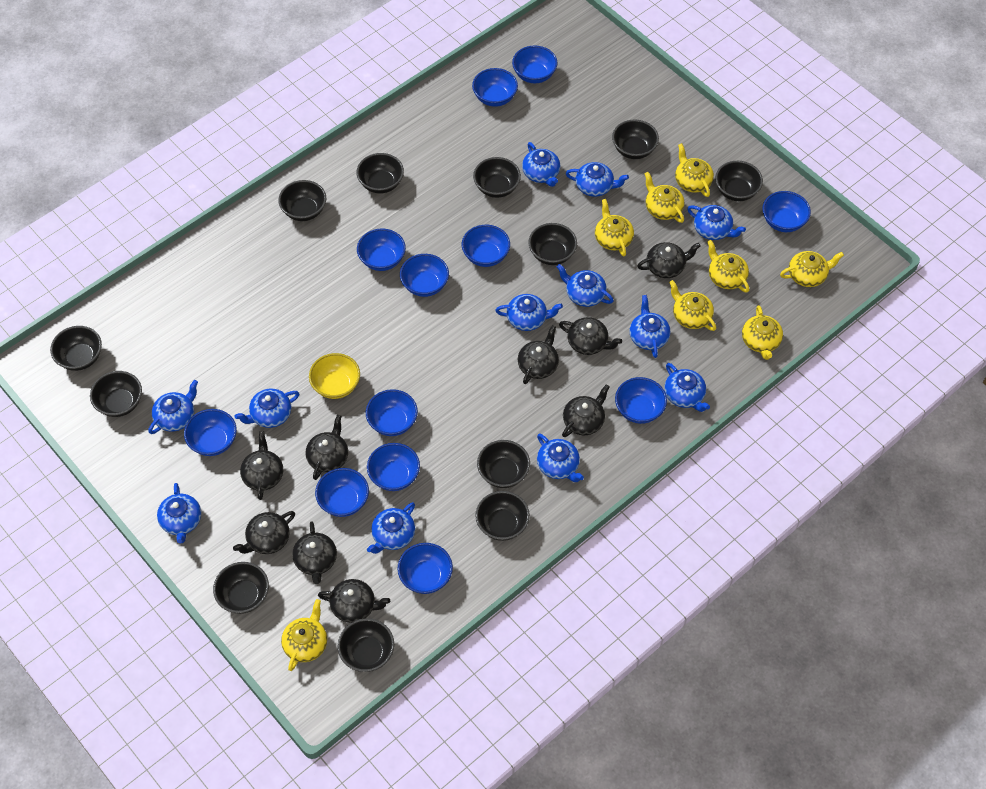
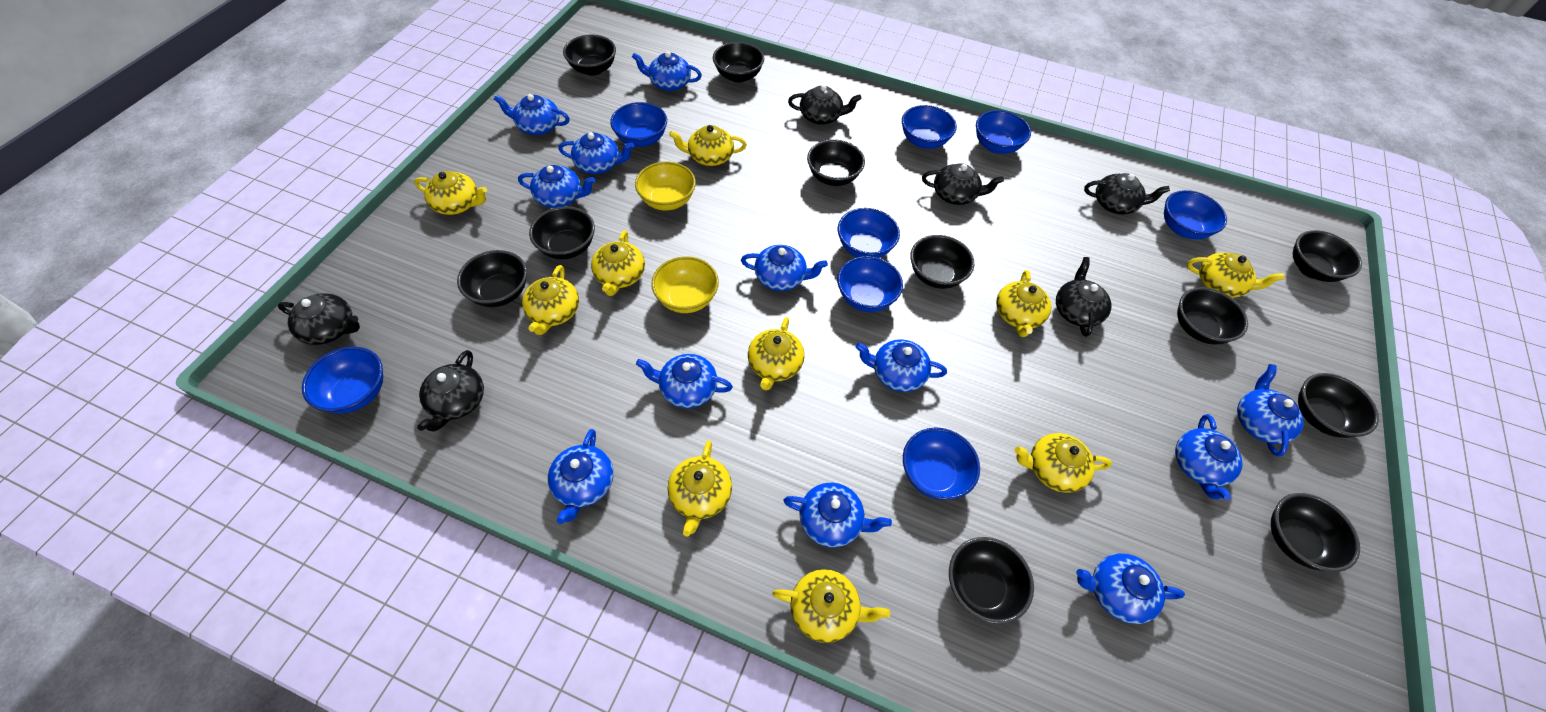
black bowl: [50,326,102,371] [90,371,142,417] [213,562,269,614] [278,180,326,221] [338,618,394,672] [356,153,404,194] [473,157,521,198] [475,491,530,541] [477,440,530,488] [528,223,577,265] [612,119,659,159] [715,161,763,201] = 12 -> [457,250,527,307] [529,206,595,259] [563,35,616,76] [713,42,764,83] [807,140,865,186] [910,235,974,289] [949,537,1034,624] [1177,287,1248,345] [1271,493,1360,572] [1293,230,1362,282] [1298,373,1379,438] = 11
black teapot: [233,511,295,554] [240,431,283,500] [292,521,337,584] [305,415,348,480] [318,579,390,623] [518,325,559,384] [559,317,622,355] [562,384,609,437] [638,242,700,278] = 9 -> [278,293,360,345] [417,350,484,431] [788,85,861,125] [922,163,1004,205] [1056,257,1111,337] [1084,173,1170,215] = 6
blue bowl: [184,409,237,456] [315,468,369,517] [357,228,406,271] [366,389,418,436] [367,443,420,491] [397,543,453,594] [400,254,449,297] [462,225,510,267] [472,68,518,107] [512,46,558,84] [615,377,667,424] [762,191,811,232] = 12 -> [302,347,383,413] [610,102,667,147] [837,256,903,312] [838,208,900,258] [902,105,957,149] [903,427,980,500] [976,110,1031,154] [1164,190,1227,239] = 8
yellow bowl: [309,353,360,399] = 1 -> [635,162,696,210] [651,256,719,313] = 2
yellow teapot: [281,599,327,671] [595,199,634,256] [644,172,684,223] [669,280,716,331] [675,143,714,197] [707,240,749,293] [742,305,783,360] [780,251,844,287] = 8 -> [414,171,487,215] [522,265,579,335] [591,230,645,296] [668,440,732,537] [669,125,747,166] [748,317,805,391] [772,569,890,643] [996,270,1051,337] [1015,433,1112,493] [1187,252,1284,298] = 10

